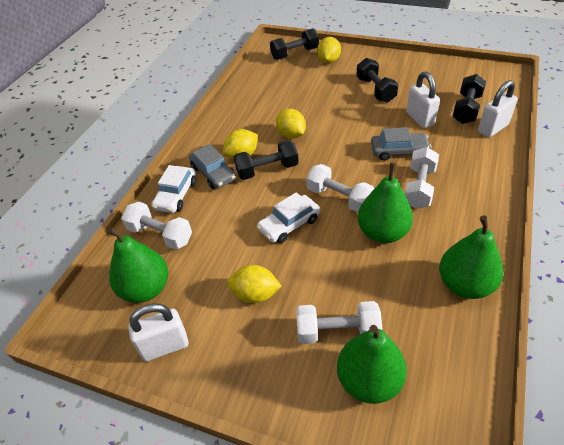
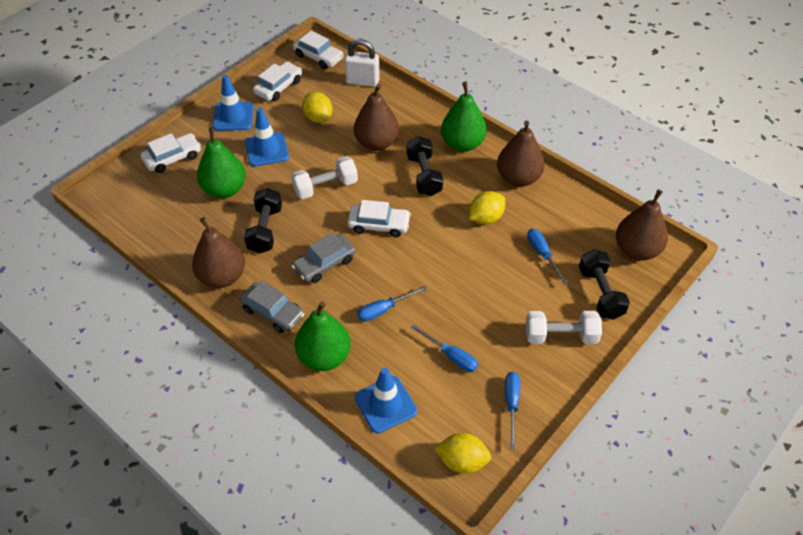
black dumbbell: [234,140,299,180] [270,28,319,60] [356,58,398,103] [452,74,486,124] = 4 -> [244,188,282,254] [407,136,443,196] [579,250,630,320] = 3
blue screwdriver: none = 0 -> [357,286,428,322] [411,324,478,372] [505,372,520,449] [527,229,568,285] = 4
blue traffic cone: none = 0 -> [213,75,254,131] [245,108,289,167] [355,367,417,433] = 3
brown pear: none = 0 -> [192,217,245,288] [354,84,399,151] [497,121,545,187] [616,189,668,260] = 4
green pear: [107,227,168,303] [337,325,407,404] [358,162,413,243] [439,216,503,299] = 4 -> [197,127,246,198] [295,301,351,371] [441,82,487,152] = 3
white car: [151,165,197,213] [257,192,320,243] = 2 -> [141,133,201,173] [253,62,302,101] [293,31,343,69] [348,200,411,237] = 4
white dumbbell: [121,202,192,250] [296,301,382,344] [306,164,374,212] [405,147,439,209] = 4 -> [291,156,358,199] [526,311,602,344] = 2
white padlock: [128,303,189,362] [406,71,440,128] [478,80,518,137] = 3 -> [345,39,380,87] = 1
yellow lemon: [223,129,258,159] [227,265,282,303] [276,109,306,139] [317,37,341,63] = 4 -> [302,92,333,123] [435,433,491,474] [469,191,505,224] = 3

